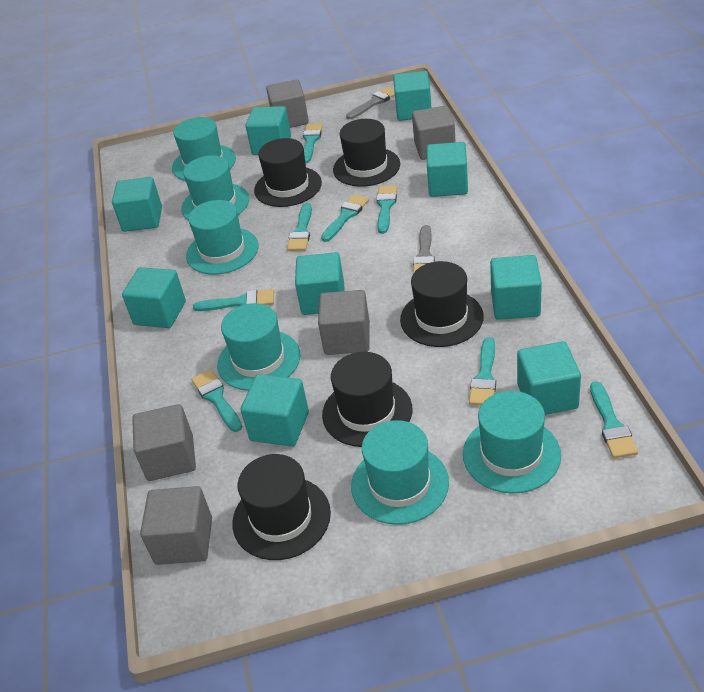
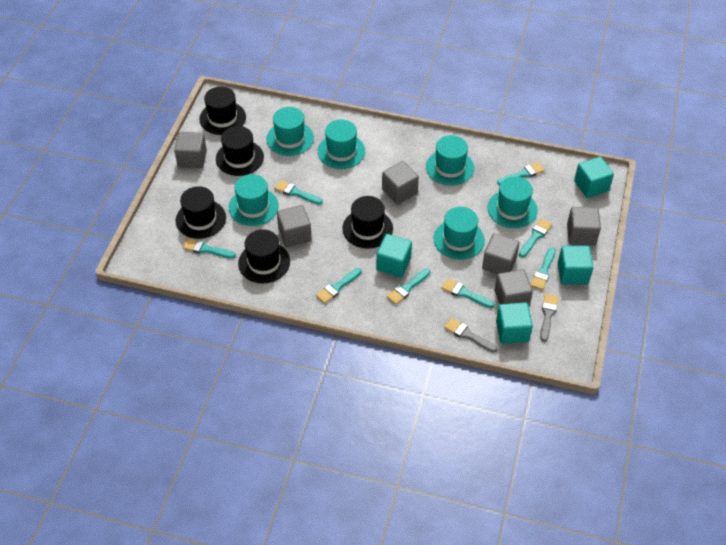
grey cube: [132,404,196,481] [140,486,212,565] [266,79,309,128] [318,290,370,355] [412,106,456,160] = 5 -> [174,132,207,169] [277,205,312,247] [382,161,419,204] [482,233,520,274] [495,269,533,307] [567,207,601,245] = 6
turquoise cube: [112,177,162,232] [122,267,186,328] [241,374,309,447] [246,106,291,155] [295,252,344,315] [393,71,431,121] [426,142,468,197] [490,255,542,320] [517,341,581,415] = 9 -> [376,234,412,278] [496,302,533,344] [558,246,593,284] [574,157,614,198] = 4

